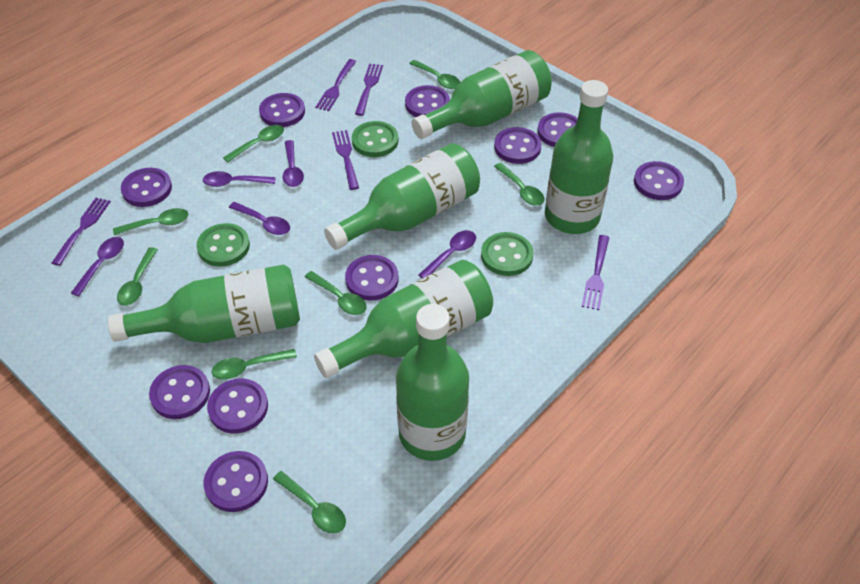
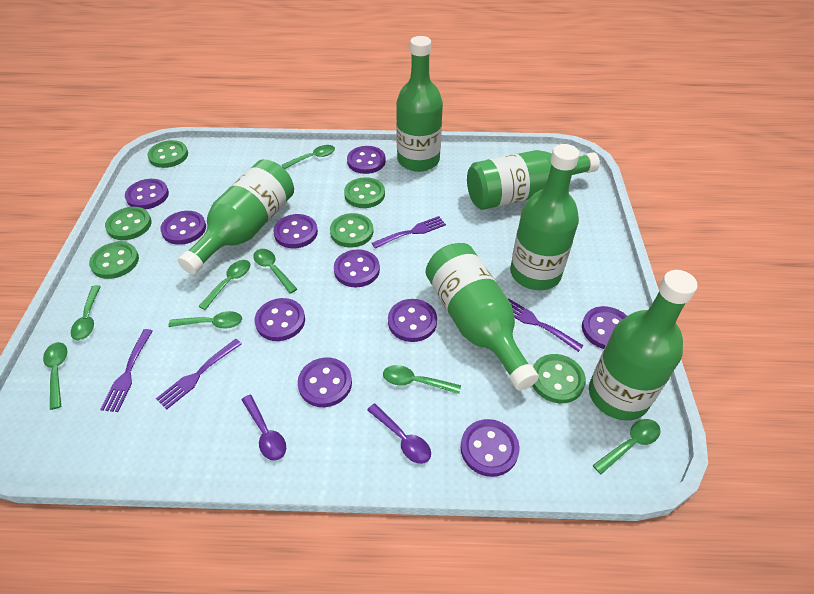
green button: [196,223,250,267] [352,121,398,157] [481,232,533,276] = 3 -> [89,242,139,279] [105,207,152,240] [147,140,188,168] [330,213,373,248] [344,177,385,208] [532,354,586,403] = 6
purple fork: [52,198,111,266] [315,59,357,111] [332,130,359,190] [355,64,383,116] [582,235,609,310] = 5 -> [100,329,153,412] [156,339,242,409] [372,216,446,248] [508,298,584,352] = 4
purple spoon: [71,237,124,296] [203,171,276,187] [229,202,290,235] [283,140,304,187] [418,230,476,278] = 5 -> [241,395,286,460] [367,404,431,464] = 2

